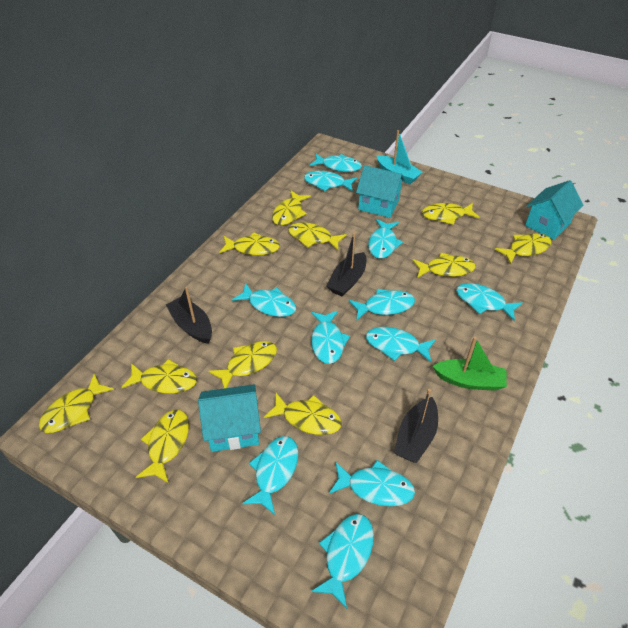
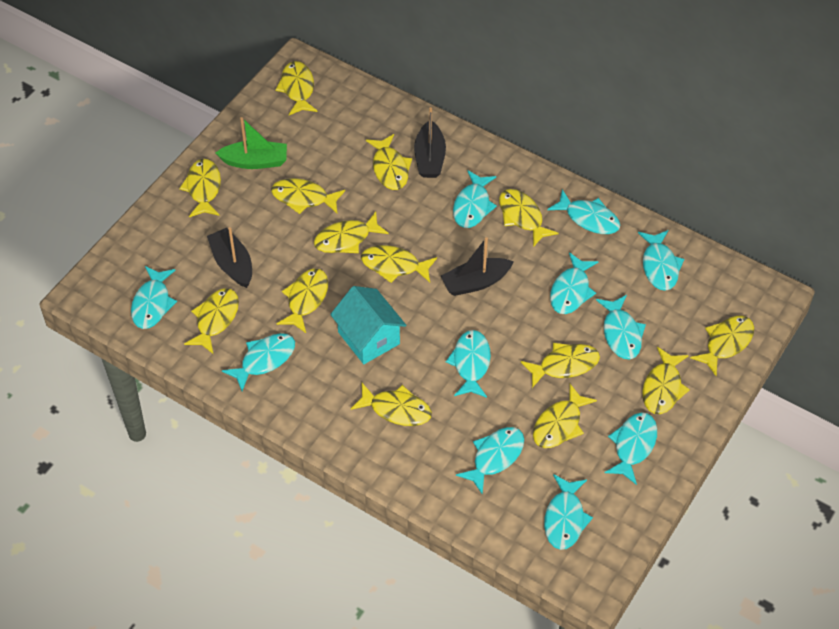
turquoise boat: [377,130,423,184] = 1 -> none = 0
turquoise house: [198,384,261,452] [356,165,405,218] [525,180,583,240] = 3 -> [330,286,406,364] = 1
yellow fish: [39,374,114,433] [121,359,197,394] [136,410,189,483] [208,341,277,388] [219,232,280,255] [264,393,342,435] [272,190,311,225] [288,222,347,250] [412,253,475,278] [422,203,479,225] [494,233,551,264] = 11 -> [179,159,221,217] [184,288,239,354] [271,178,345,214] [275,61,318,115] [277,269,328,333] [314,212,389,253] [351,383,432,426] [361,245,437,283] [366,134,412,190] [499,189,559,247] [521,343,600,388] [533,384,597,448] [642,347,690,414] [690,316,754,376] = 14

